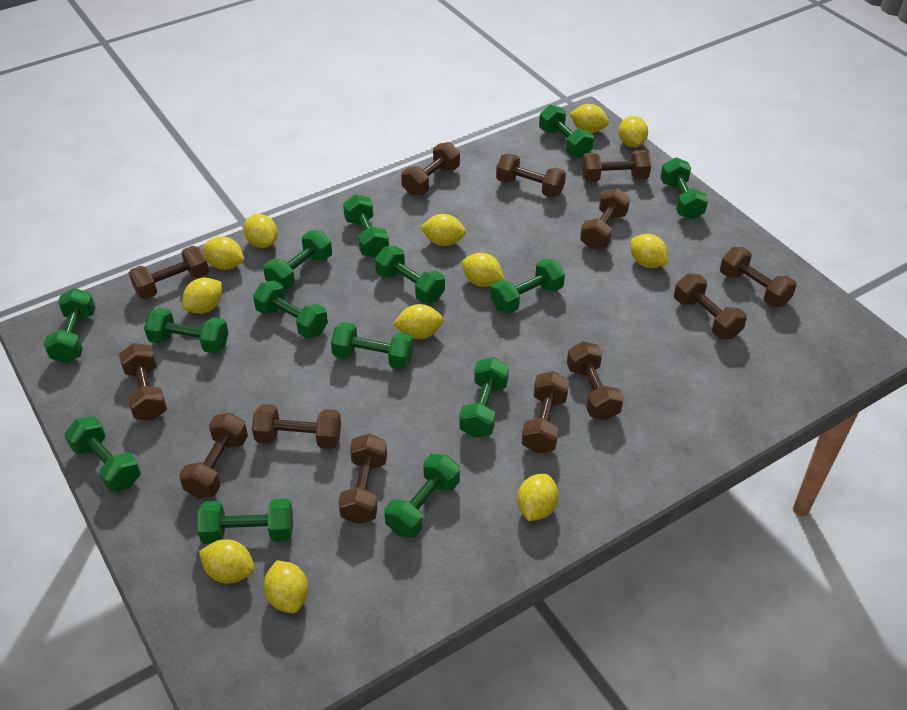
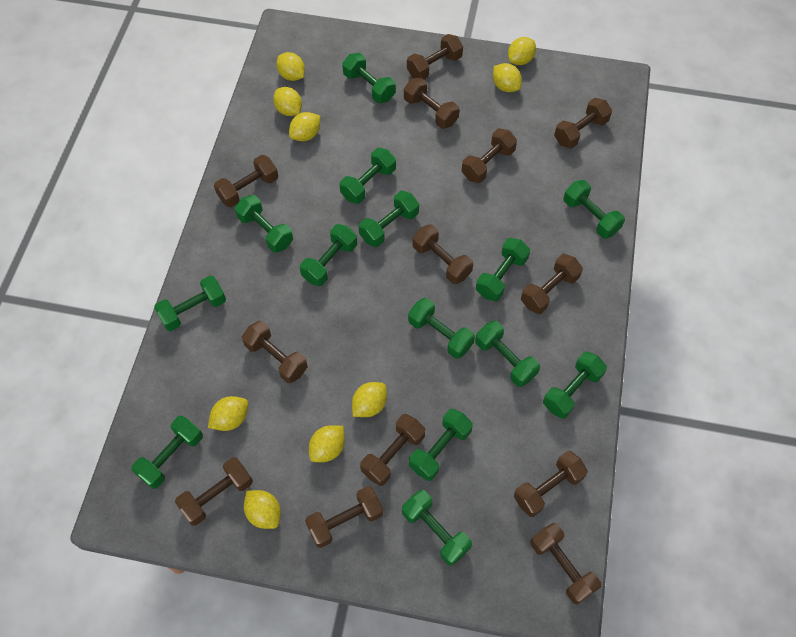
yellow lemon: [182,277,222,314] [199,539,254,583] [203,236,244,270] [244,214,277,248] [264,560,308,613] [393,304,444,339] [420,214,466,246] [462,253,504,287] [517,474,559,521] [570,104,609,133] [619,116,648,147] [631,234,668,268] = 12 -> [208,396,248,431] [244,490,281,529] [273,87,302,116] [276,52,305,81] [289,112,320,141] [309,425,345,462] [352,382,387,417] [493,63,522,92] [508,37,536,65] = 9

